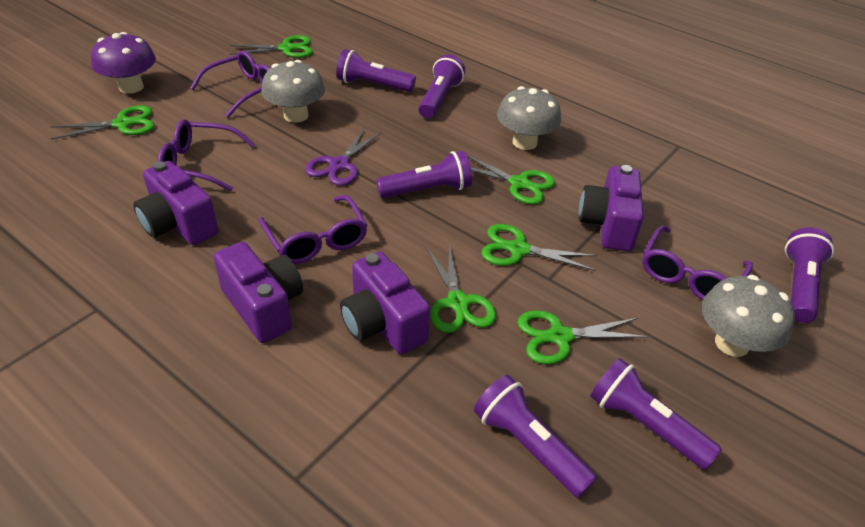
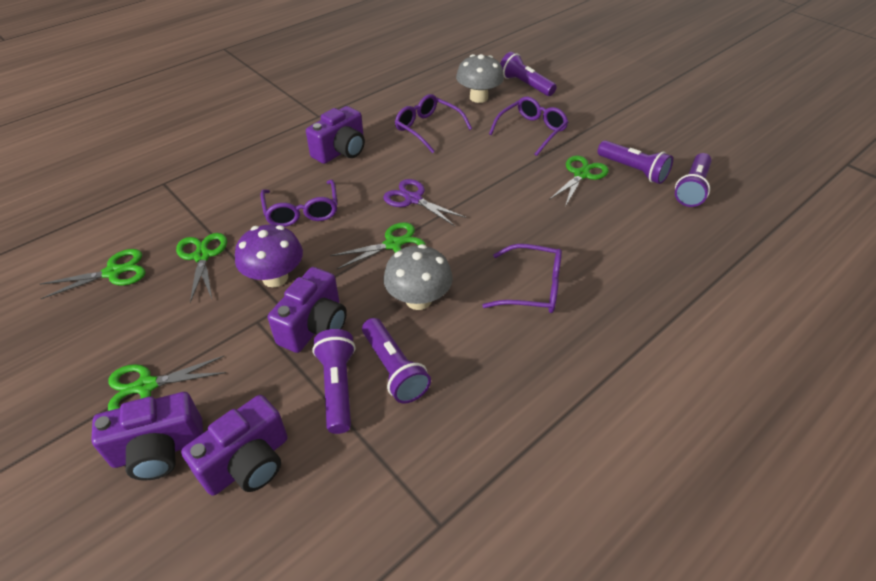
green scissors: [50,105,155,140] [230,35,313,58] [426,244,496,333] [466,154,555,204] [481,224,597,271] [517,310,649,364] = 6 -> [40,249,146,299] [108,356,226,411] [176,233,227,303] [330,222,426,270] [549,155,609,207] = 5
grey mushroom: [261,60,325,123] [497,86,561,150] [702,275,795,357] = 3 -> [383,244,453,310] [456,54,504,103] = 2
purple flashlight: [336,49,416,92] [376,151,472,198] [418,54,465,118] [474,375,597,498] [590,358,722,470] [785,227,834,323] = 6 -> [312,329,355,434] [362,318,431,403] [500,52,557,96] [598,140,673,184] [675,153,712,207] = 5

